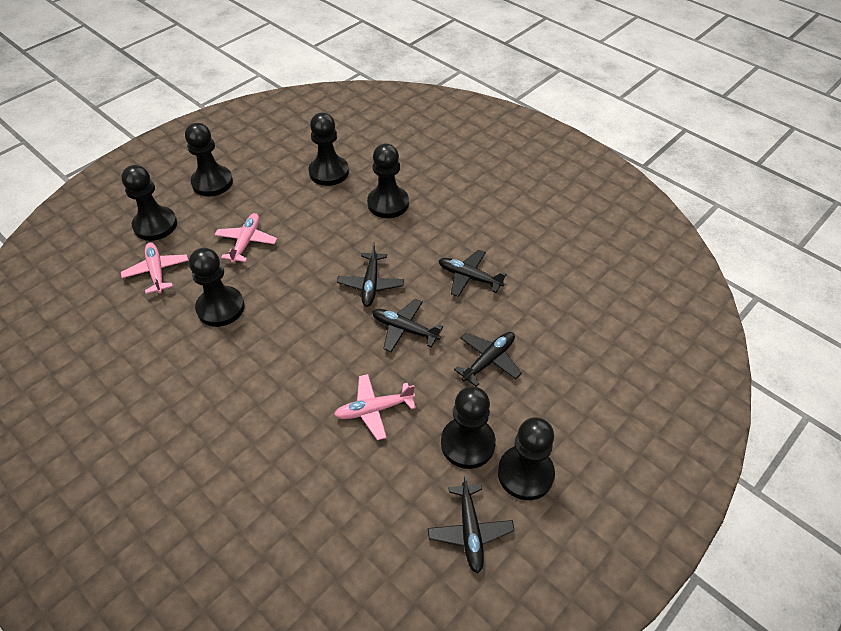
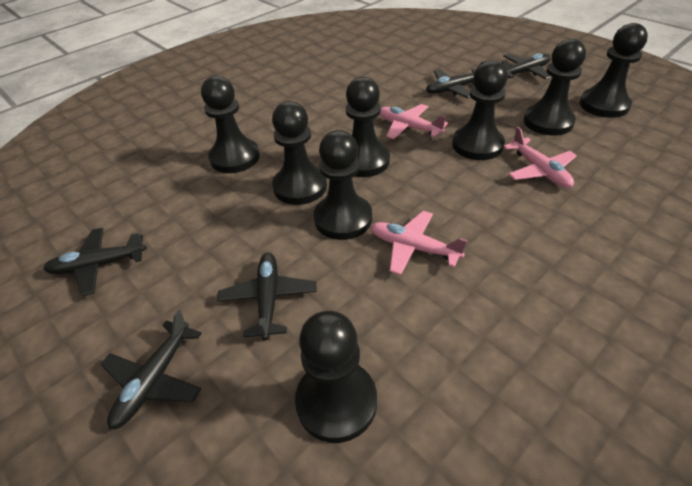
black pawn: [122,165,177,241] [185,123,233,196] [189,248,245,327] [309,113,349,186] [367,143,409,218] [441,386,496,469] [498,417,555,500] = 7 -> [201,76,260,173] [272,101,327,205] [295,311,377,443] [314,130,372,240] [346,77,390,177] [452,60,508,160] [524,39,586,136] [579,23,648,118] = 8

